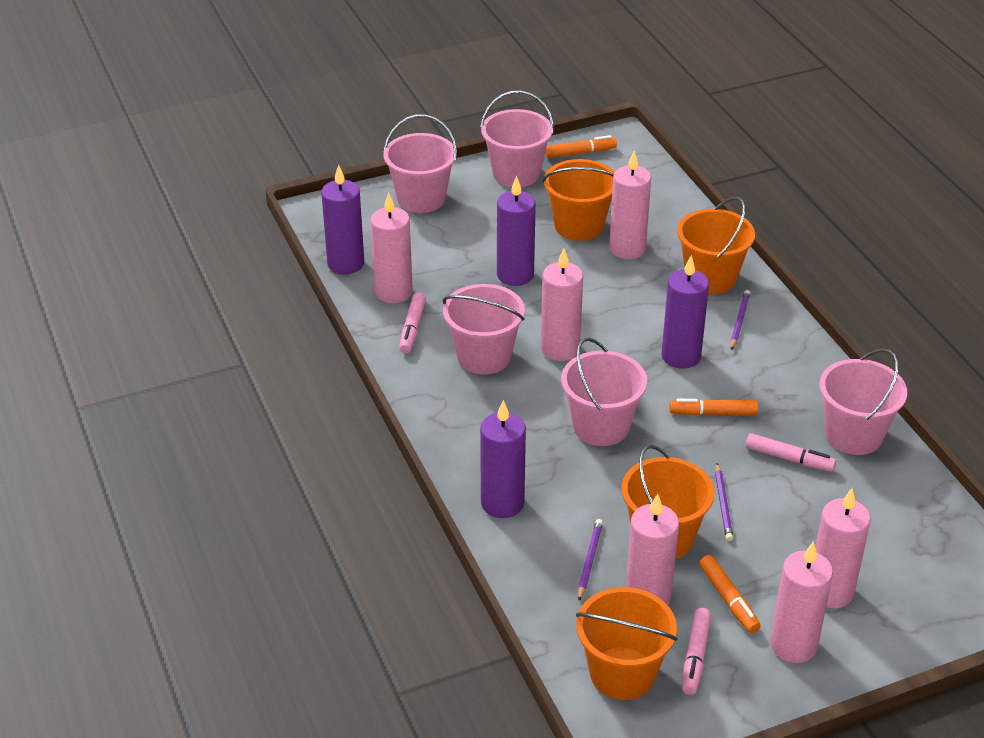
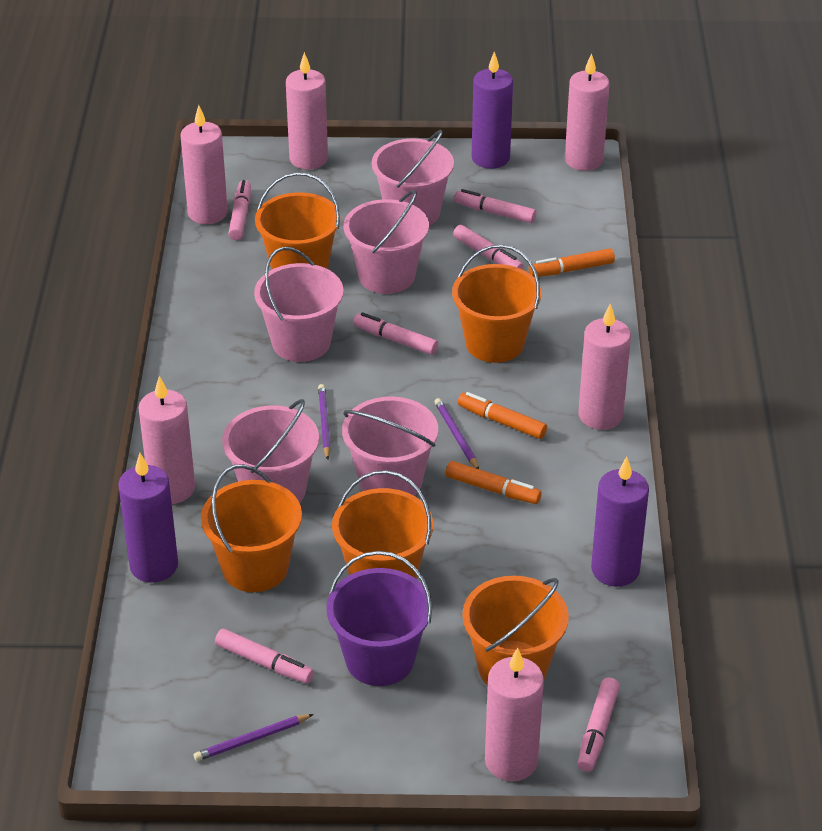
orange bucket: [542,159,615,241] [576,587,678,700] [622,445,715,559] [677,197,755,294] = 4 -> [201,464,302,592] [255,172,340,270] [332,470,433,579] [452,244,541,363] [462,576,569,685] = 5
pink marker: [399,292,426,354] [682,608,711,695] [746,433,836,472] = 3 -> [215,629,314,684] [228,180,251,240] [353,312,439,355] [453,225,524,270] [454,189,537,223] [577,677,620,772] = 6
purple bucket: none = 0 -> [326,551,432,686] = 1
purple candle: [321,165,364,275] [480,400,526,518] [497,176,536,286] [662,255,709,369] = 4 -> [118,453,178,583] [472,52,513,169] [591,457,649,587] = 3

